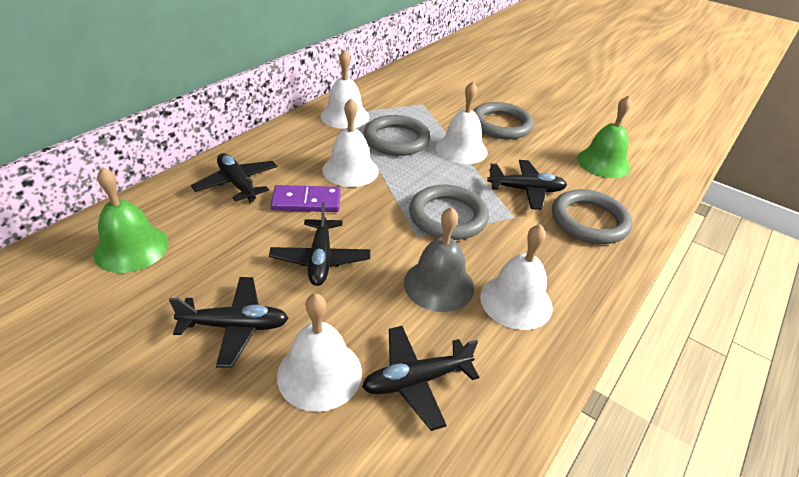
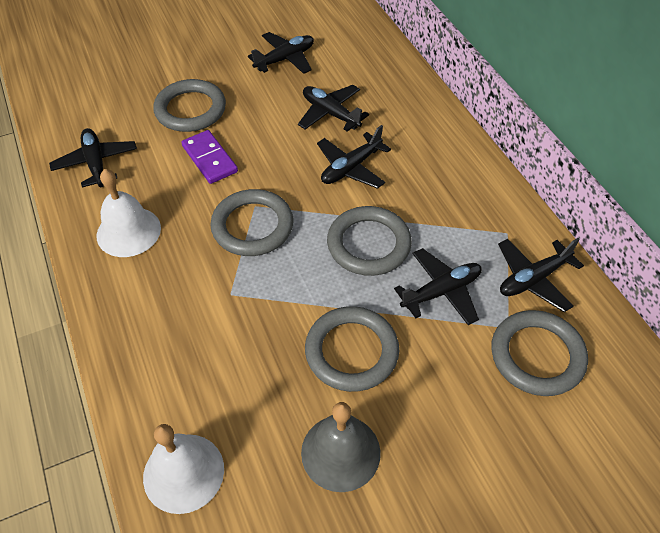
black plane: [169,277,289,368] [191,153,278,203] [269,202,370,286] [362,326,479,431] [487,160,567,210] = 5 -> [49,128,137,188] [248,32,314,74] [298,85,369,132] [317,125,391,189] [394,248,482,325] [498,238,584,312] = 6
green bell: [93,167,168,273] [577,96,632,178] = 2 -> none = 0
grey ring: [363,115,430,156] [409,185,489,240] [473,102,534,139] [552,189,632,244] = 4 -> [153,79,226,132] [210,189,293,256] [305,306,399,392] [327,206,412,276] [491,310,588,396] = 5
white bell: [277,293,362,412] [320,50,369,129] [322,98,379,187] [436,81,488,164] [480,224,553,330] = 5 -> [96,169,161,257] [143,424,224,514] = 2

